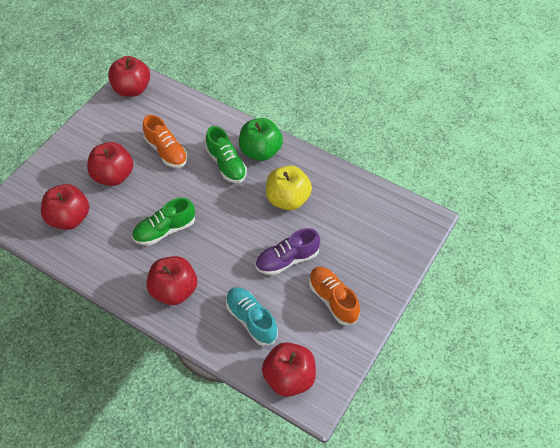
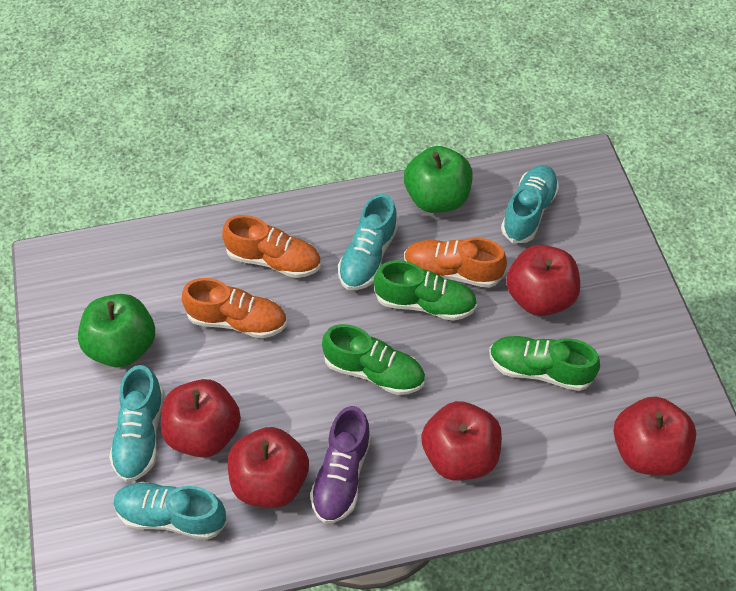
green apple: [239,118,283,161] = 1 -> [78,294,155,368] [404,146,473,213] = 2
green shoe: [132,198,195,245] [206,126,247,183] = 2 -> [322,324,425,395] [374,260,477,321] [489,336,600,391] = 3
orange shoe: [143,115,188,168] [309,267,360,325] = 2 -> [182,278,287,339] [222,215,321,278] [404,238,507,288] = 3
turquoise shoe: [226,287,278,346] = 1 -> [109,365,165,482] [114,482,227,540] [338,194,398,290] [501,165,559,243] = 4
yellow apple: [266,165,312,210] = 1 -> none = 0

